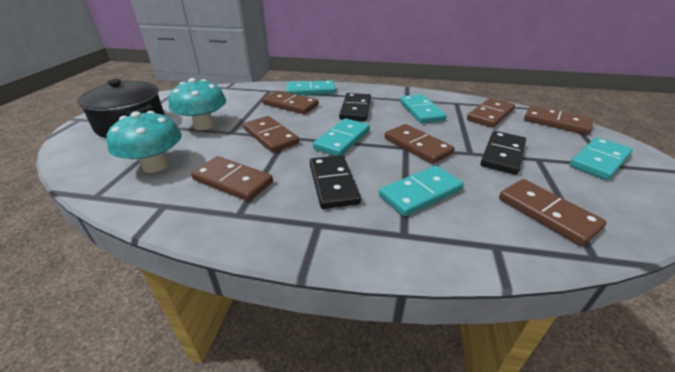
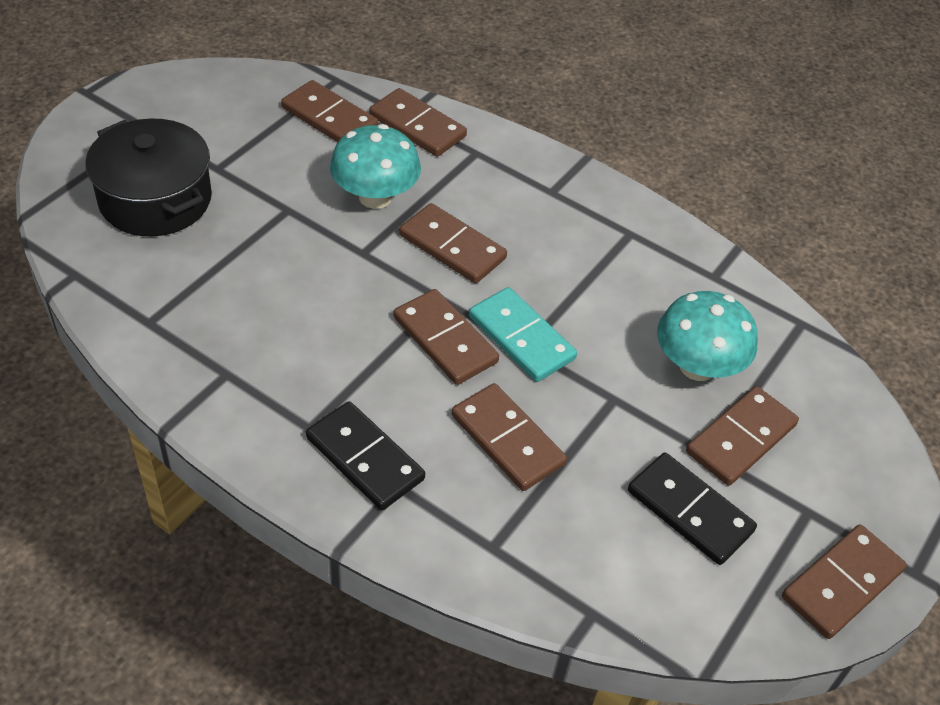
black domino: [310,155,361,209] [339,93,371,121] [480,131,526,175] = 3 -> [306,401,425,510] [628,453,757,565] = 2
turquoise domino: [287,80,336,95] [313,118,370,156] [379,166,464,217] [400,94,447,124] [570,137,633,180] = 5 -> [469,287,577,382] = 1

